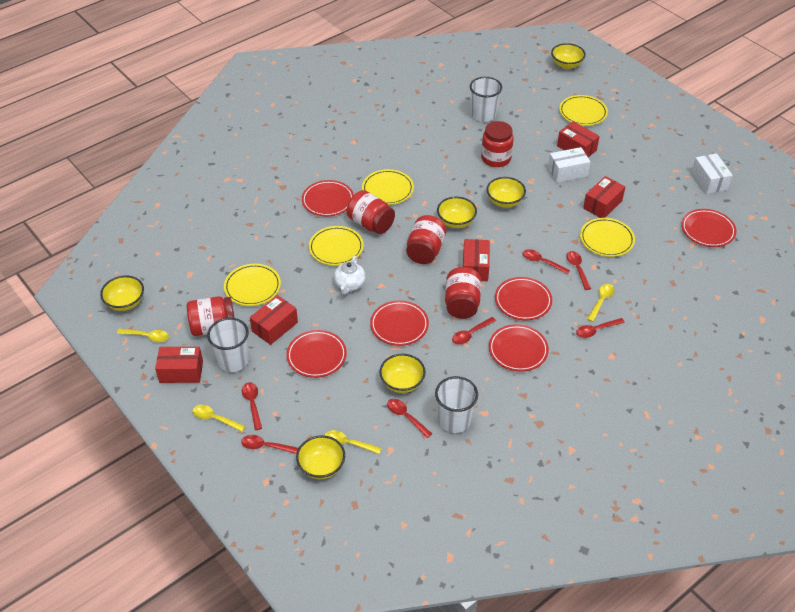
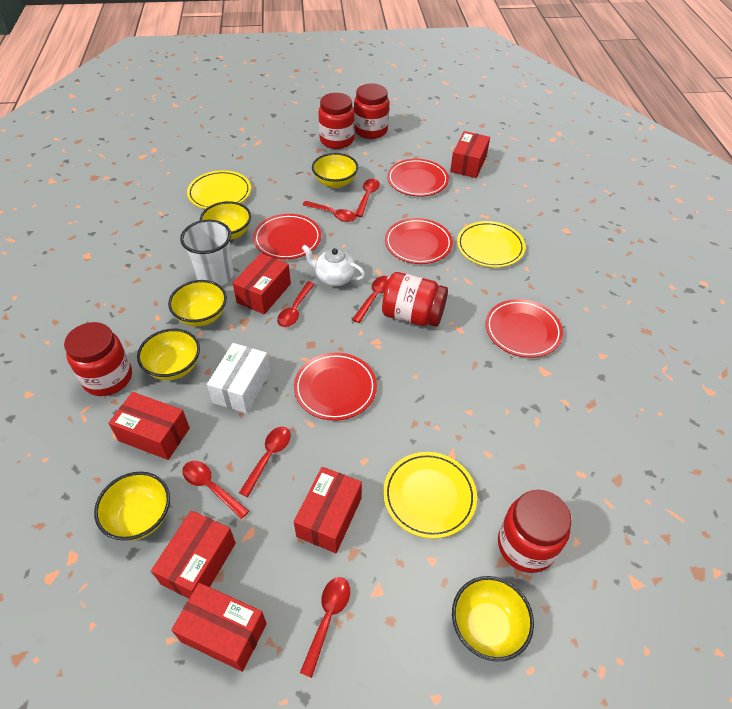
red box: [155,347,203,383] [250,295,298,345] [463,239,490,281] [557,121,600,157] [583,176,625,218] = 5 -> [108,392,190,460] [151,510,236,598] [171,583,267,672] [233,253,291,314] [294,467,362,553] [450,131,490,178] = 6
red plate: [286,330,347,378] [302,180,354,217] [370,300,429,346] [489,324,549,372] [495,277,552,320] [681,209,736,247] = 6 -> [253,214,321,259] [294,352,377,421] [385,218,453,264] [387,159,449,196] [486,299,563,358] = 5
white box: [548,147,590,183] [692,153,733,194] = 2 -> [207,343,270,413] = 1
white cup: [207,318,249,372] [435,376,478,433] [470,77,502,122] = 3 -> [180,220,234,286] = 1
yellow plate: [224,264,281,306] [309,226,364,266] [362,169,414,205] [559,95,608,126] [580,218,635,257] = 5 -> [187,170,251,209] [383,452,477,539] [457,221,526,268] = 3
yellow spoon: [117,328,169,342] [193,405,246,432] [324,430,381,454] [587,284,615,322] = 4 -> none = 0

